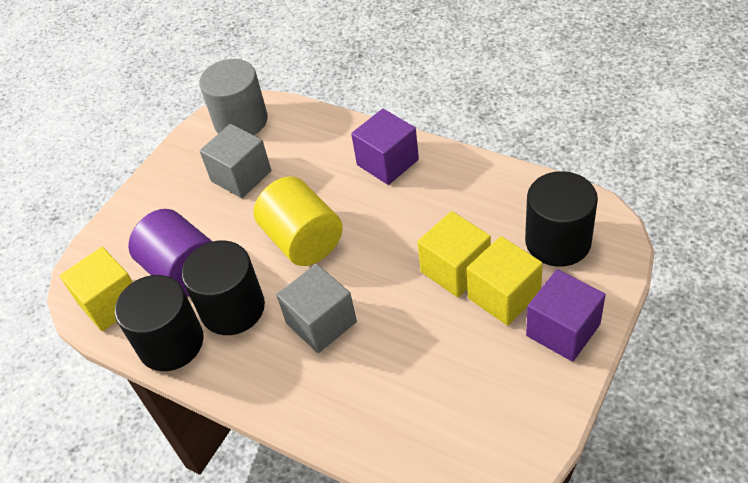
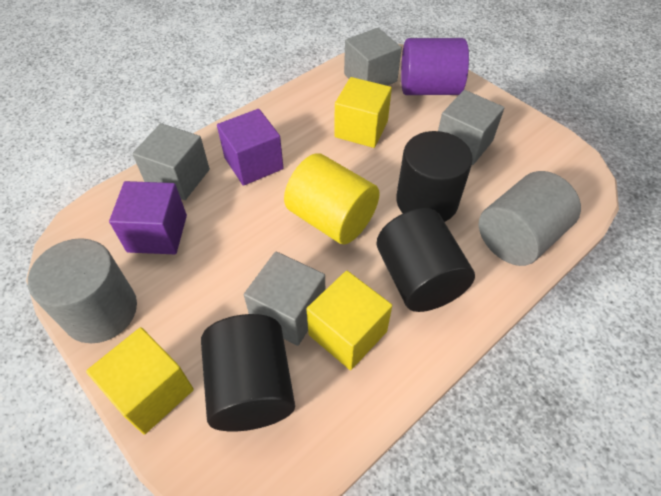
grey cube: [200,124,271,198] [276,264,357,353] = 2 -> [132,123,210,200] [244,251,325,346] [344,28,402,86] [438,90,505,165] = 4
grey cylinder: [199,59,268,135] = 1 -> [28,238,137,343] [479,171,581,266] = 2

